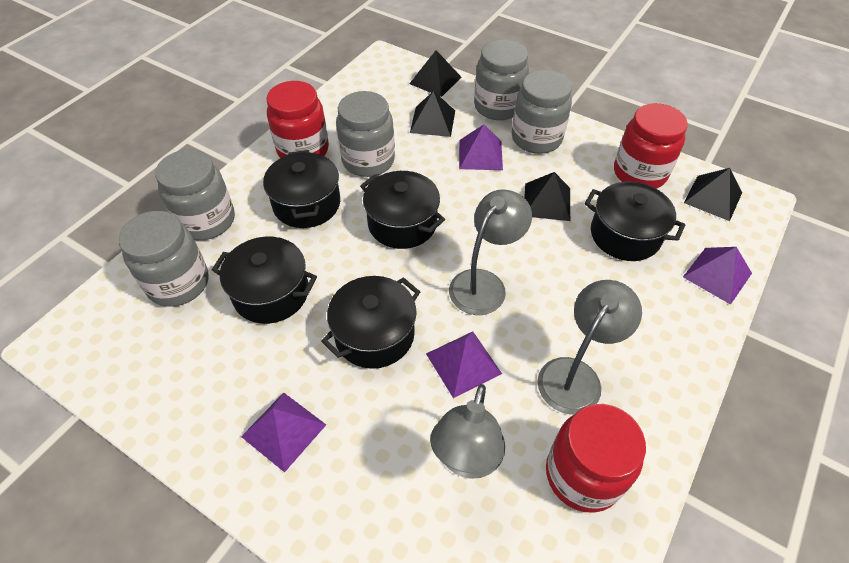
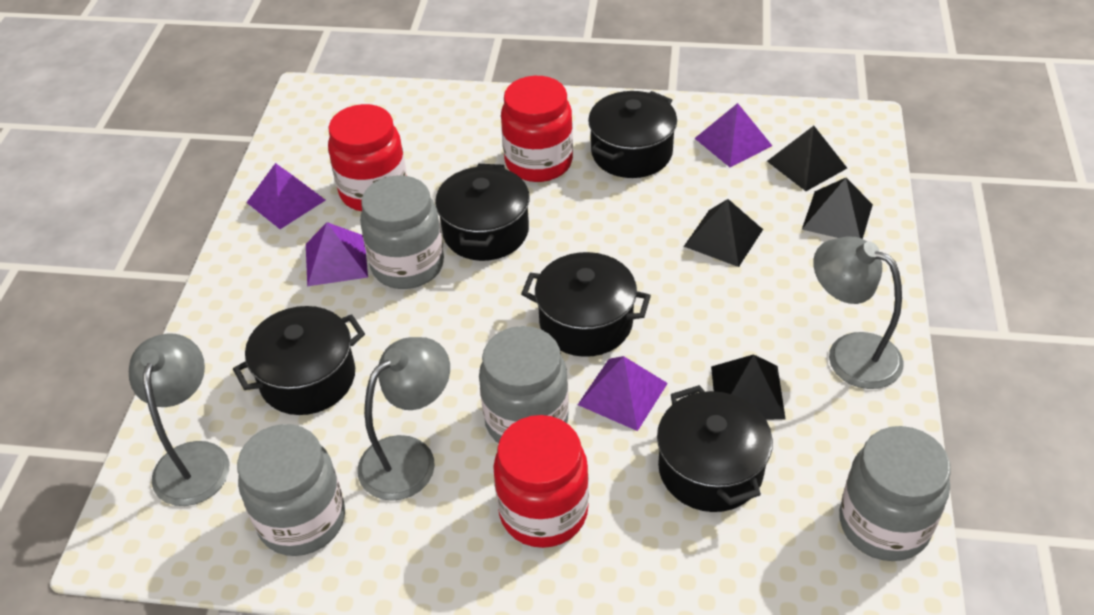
grey jar: [119,211,208,307] [155,149,235,240] [336,91,395,177] [474,39,529,120] [512,70,572,154] = 5 -> [237,424,345,556] [360,175,444,289] [479,326,569,443] [839,426,951,561] = 4

